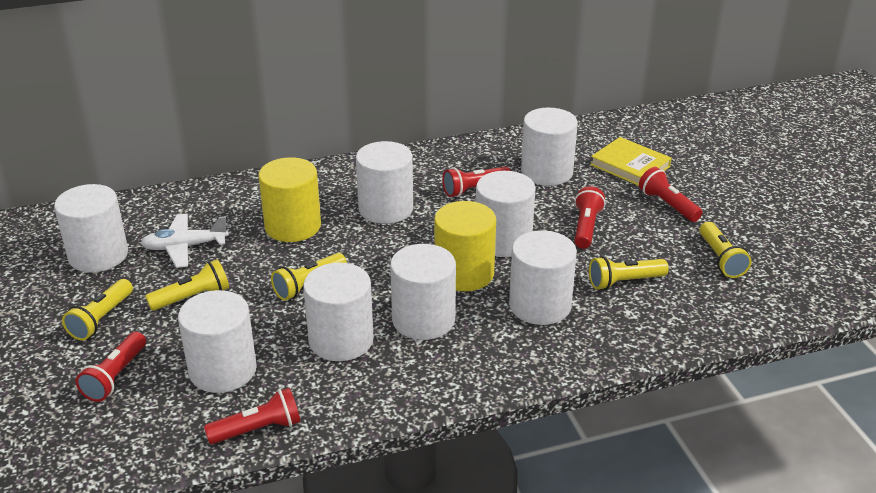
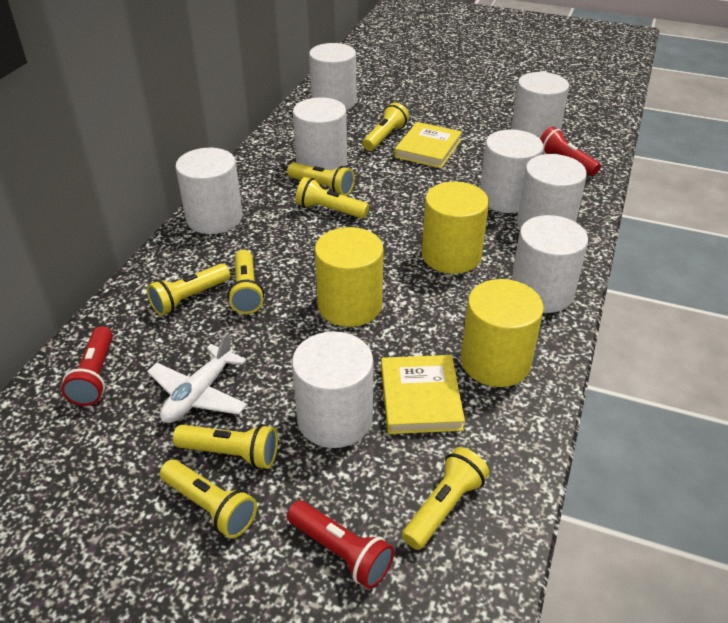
red flashlight: [76,332,146,402] [204,388,301,444] [442,167,511,197] [575,186,605,249] [639,167,703,222] = 5 -> [61,326,113,406] [287,501,394,589] [540,126,601,176] = 3
yellow book: [590,137,672,186] = 1 -> [381,355,465,434] [394,122,462,168] = 2
yellow cylinder: [258,157,321,242] [434,201,496,291] = 2 -> [315,227,384,327] [422,182,489,274] [461,279,544,387] = 3
yellow flashlight: [62,279,133,341] [145,259,229,311] [271,253,347,301] [589,256,669,290] [700,222,752,278] = 5 -> [147,264,230,316] [160,460,257,539] [173,424,278,469] [228,250,264,314] [287,163,355,196] [295,177,369,219] [362,103,409,151] [402,447,489,550] = 8

